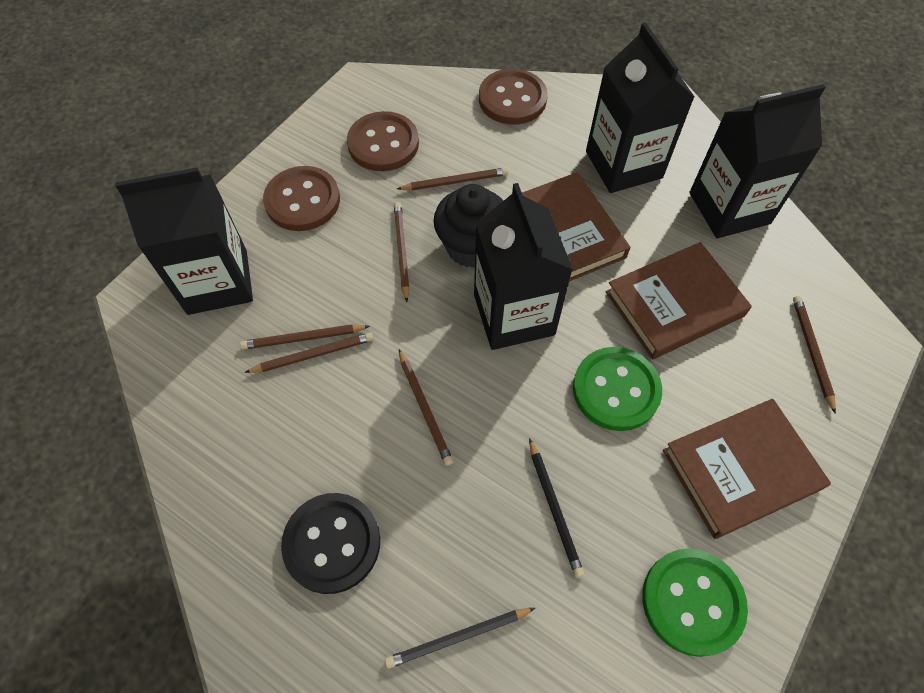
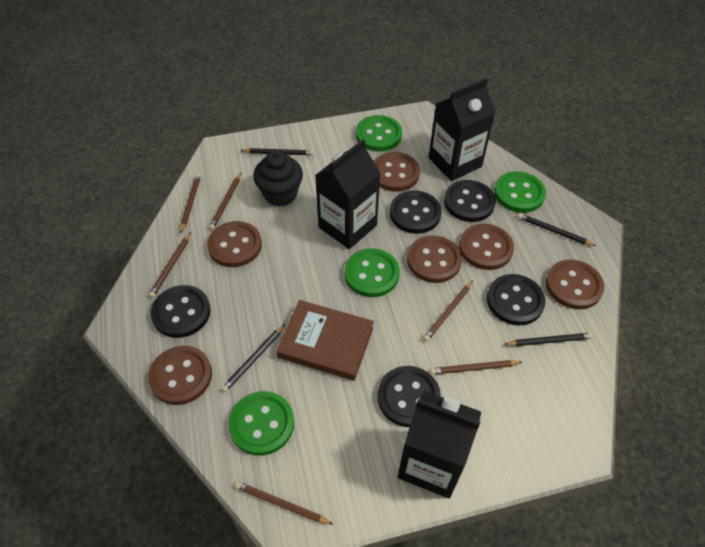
black button: [281,493,380,594] = 1 -> [151,285,211,338] [377,366,441,427] [390,191,442,234] [444,180,496,222] [487,274,545,325] = 5
black carton: [115,167,253,315] [474,183,573,350] [586,23,695,193] [689,84,826,238] = 4 -> [315,139,380,249] [398,391,481,499] [428,78,496,181] = 3
black pencil: [385,608,535,669] [529,438,584,578] = 2 -> [221,324,285,392] [240,148,314,155] [504,333,593,346] [518,213,596,246] = 4
brown book: [522,172,630,281] [606,242,752,359] [663,399,831,539] = 3 -> [276,300,374,381] = 1
brown button: [263,166,340,231] [347,111,419,171] [479,69,548,125] = 3 -> [148,346,212,405] [207,221,262,267] [374,152,420,192] [407,235,462,283] [459,224,514,270] [546,260,604,309] = 6
green button: [573,347,662,431] [642,549,748,657] = 2 -> [229,391,294,456] [344,248,400,297] [356,115,402,151] [494,171,546,213] = 4

